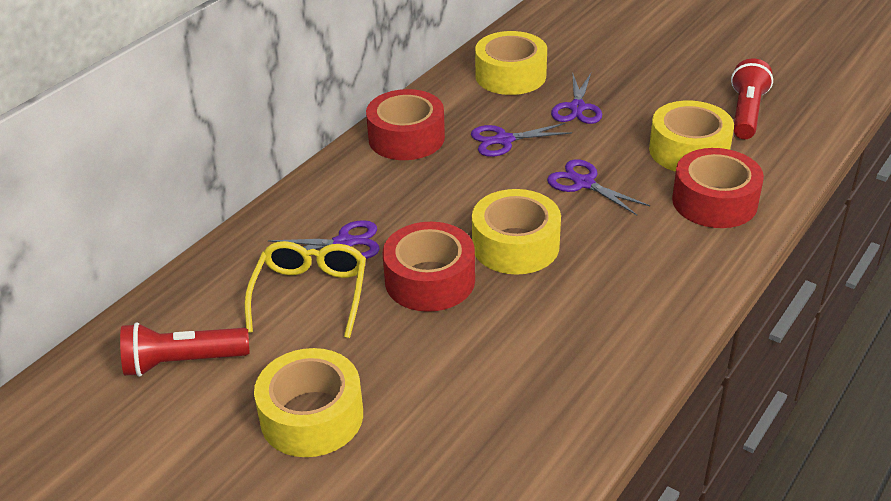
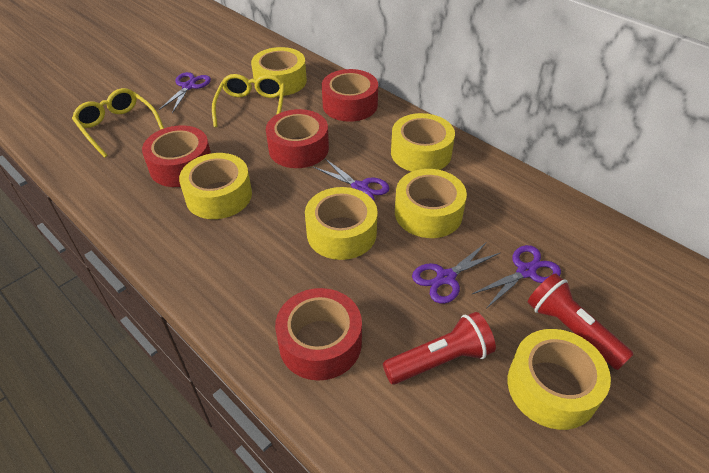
red tape: [366,89,445,160] [383,222,475,312] [672,148,764,228] = 3 -> [142,125,211,187] [266,109,329,168] [275,288,362,381] [322,69,378,122] = 4
yellow glasses: [244,241,366,338] = 1 -> [72,88,164,158] [212,74,285,128] = 2
yellow tape: [254,348,363,457] [472,189,561,275] [475,31,547,95] [649,100,734,172] = 4 -> [179,153,252,219] [251,47,307,96] [305,187,378,260] [391,113,455,172] [395,169,467,238] [508,329,611,430] = 6

